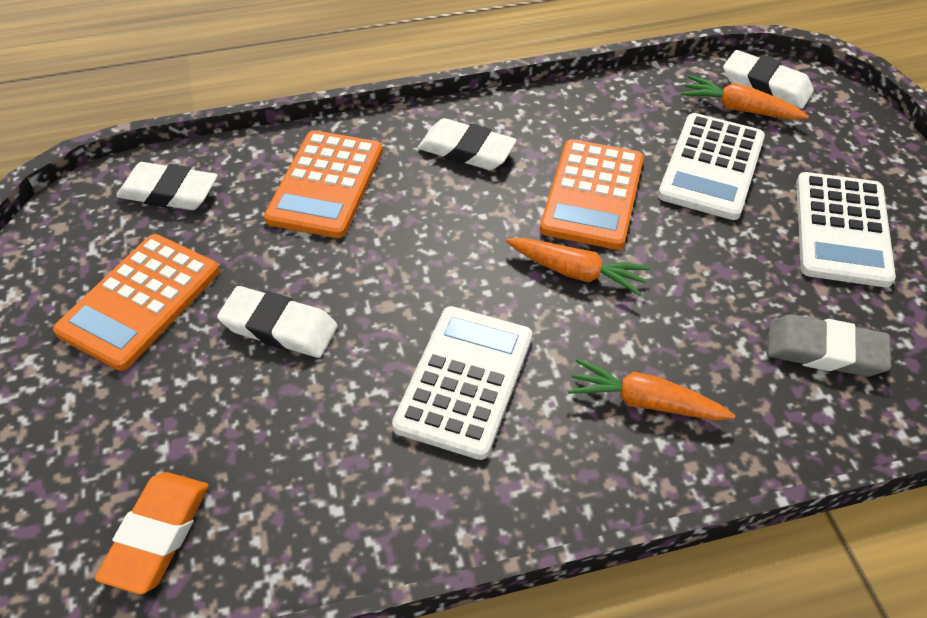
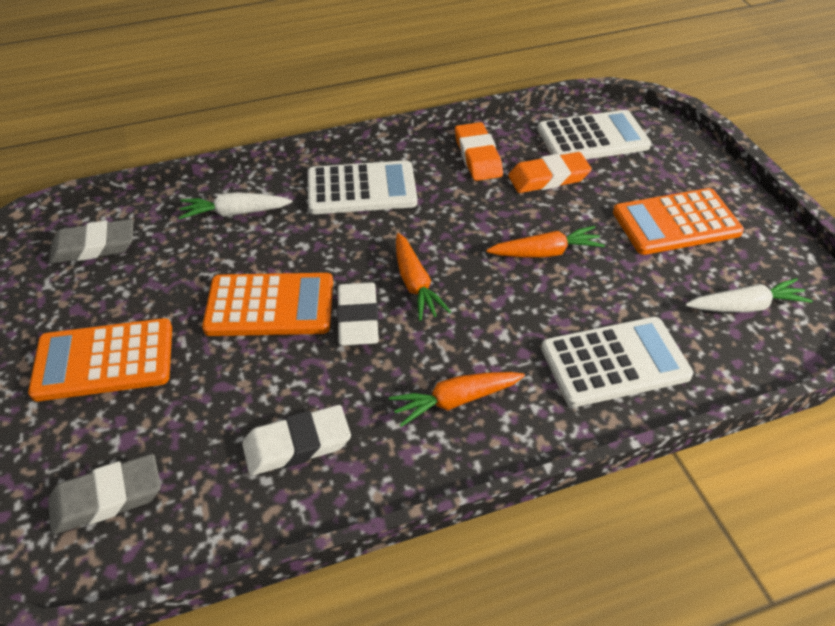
grey eraser: [767,314,891,377] = 1 -> [48,454,161,535] [49,219,133,264] = 2
orange eraser: [95,472,209,594] = 1 -> [455,122,503,181] [508,152,592,193] = 2
white carrot: none = 0 -> [178,192,292,220] [685,278,813,313] = 2
white eraser: [116,162,218,210] [217,286,338,358] [418,118,517,170] [723,50,814,109] = 4 -> [242,405,351,476] [337,282,379,346] = 2

